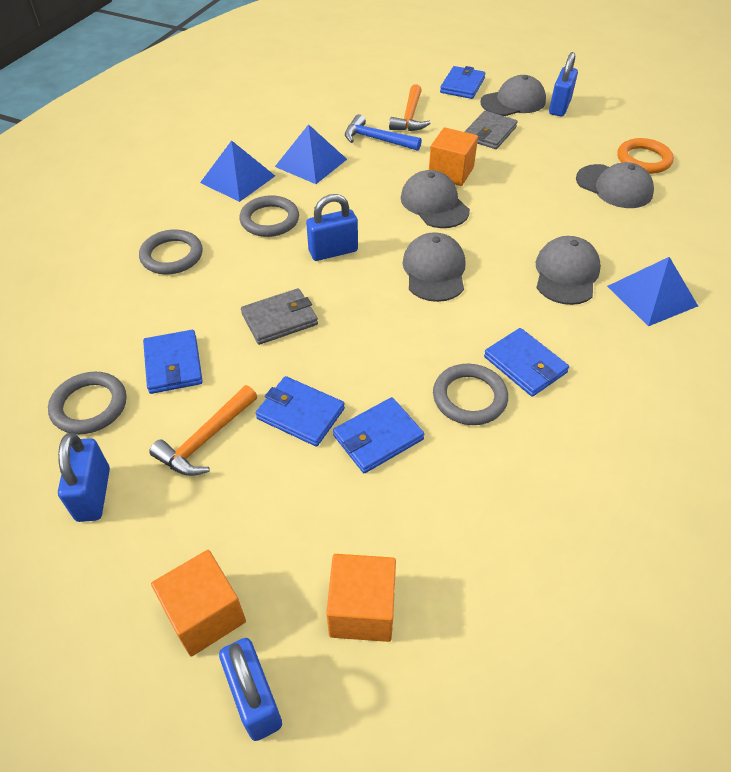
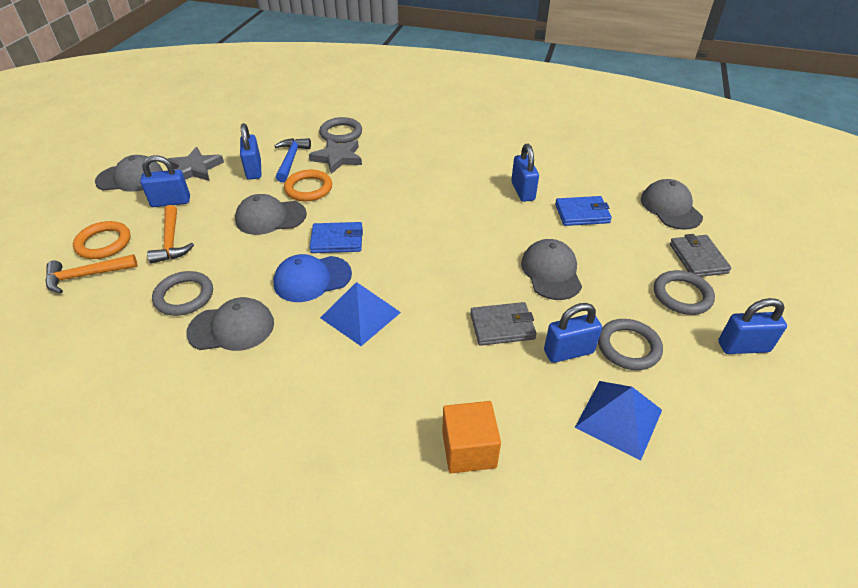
blue cap: none = 0 -> [273,254,352,302] = 1
blue padlock: [58,433,110,522] [219,638,282,741] [306,194,358,261] [549,52,578,116] = 4 -> [140,155,190,207] [240,123,261,180] [511,144,539,202] [544,303,602,363] [718,298,787,354] = 5
blue pyramid: [200,140,275,202] [275,124,347,184] [607,257,698,326] = 3 -> [320,282,401,346] [575,381,662,460] = 2
blue wallet: [143,330,203,394] [256,376,345,447] [333,397,424,473] [440,66,486,99] [484,328,569,397] = 5 -> [310,222,363,253] [555,196,612,226] = 2
grey star: none = 0 -> [168,147,224,181] [309,138,362,174] = 2
orange cube: [151,550,246,657] [326,554,396,642] [429,127,478,186] = 3 -> [442,401,501,473] = 1
orange ring: [618,138,674,174] = 1 -> [73,221,131,259] [284,170,332,201] = 2

